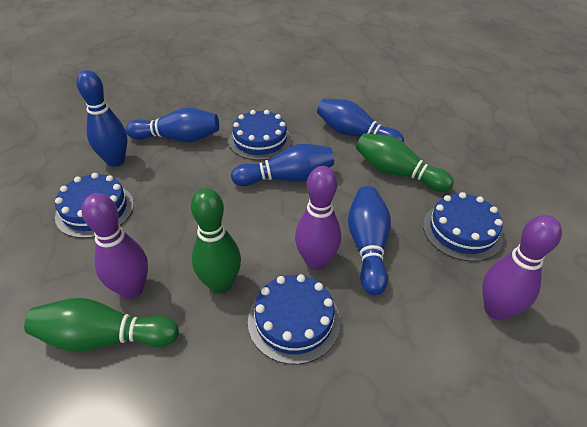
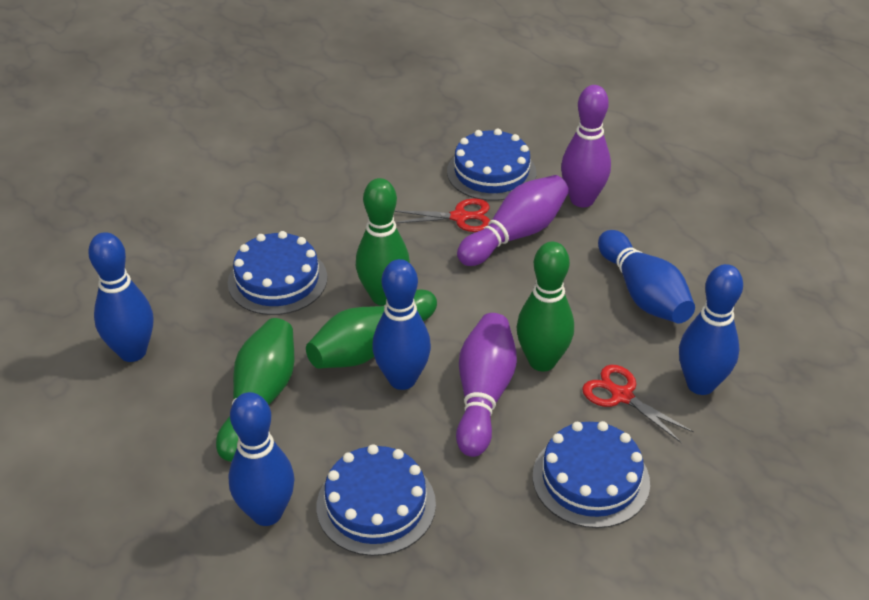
green bowling pin: [24,298,179,352] [191,188,241,294] [356,133,454,192] = 3 -> [216,318,294,462] [306,289,437,369] [356,178,410,306] [517,242,574,371] = 4
red scissors: none = 0 -> [394,199,490,232] [582,365,694,443] = 2

